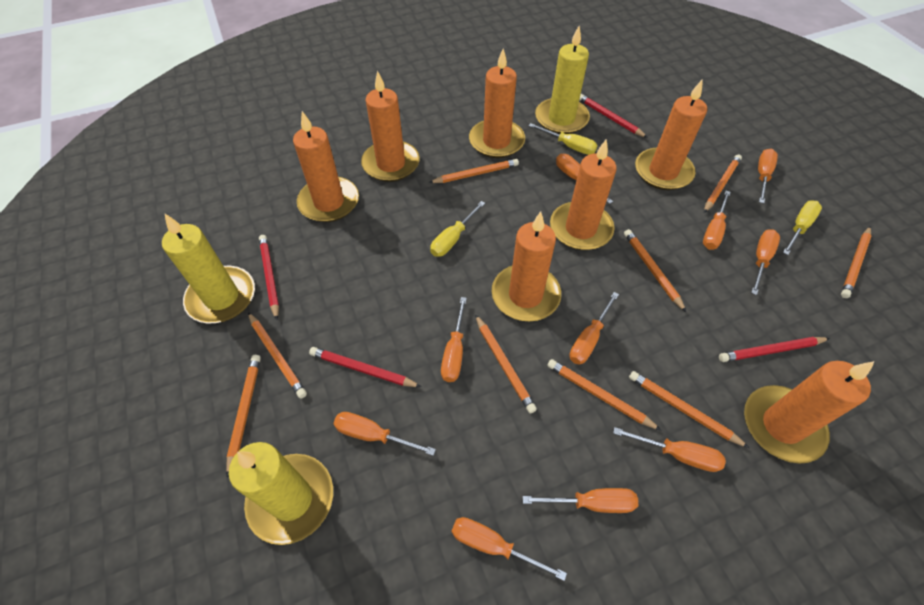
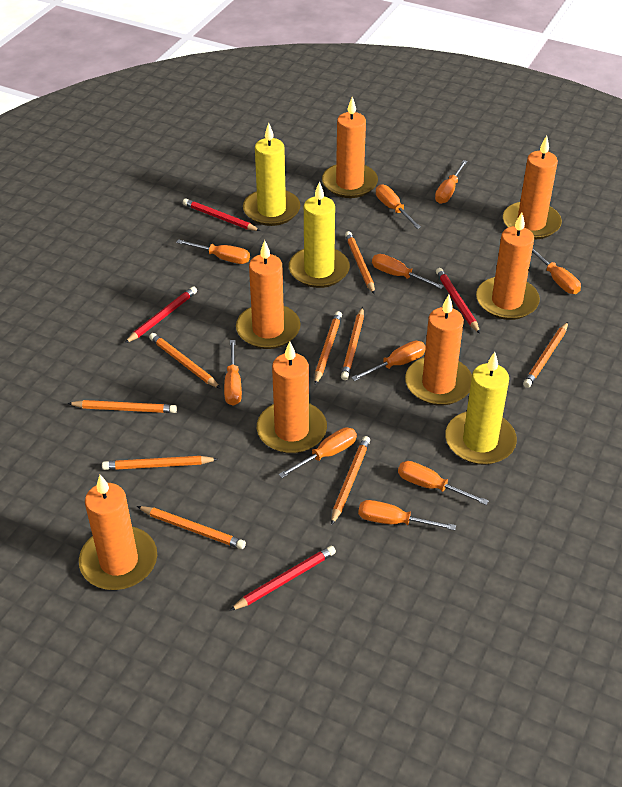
yellow screwdriver: [430,201,485,257] [528,123,598,155] [783,201,822,255] = 3 -> none = 0

